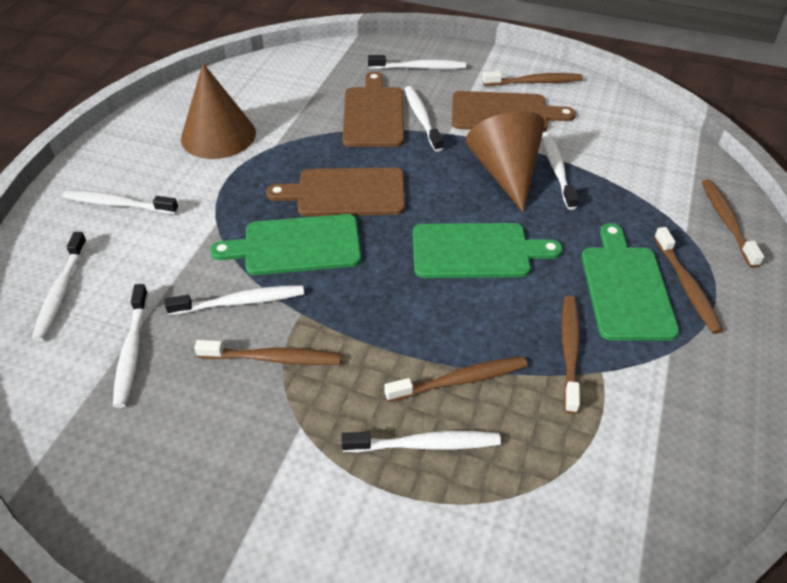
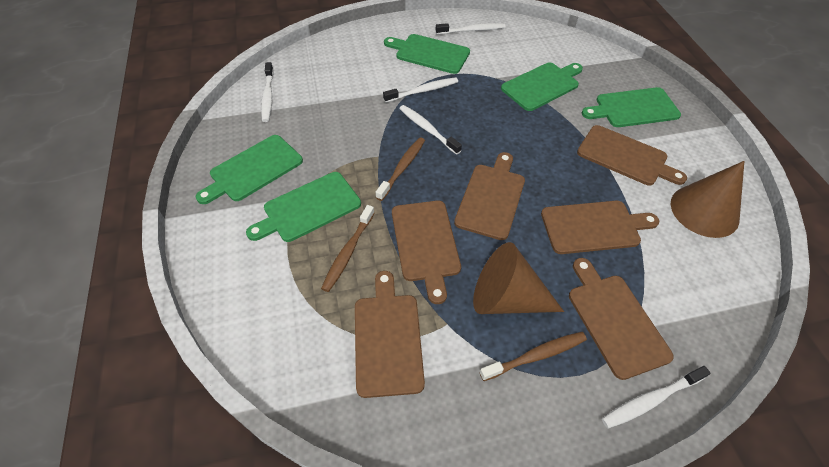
brown cutting board: [266,168,405,216] [342,72,404,147] [452,91,576,132] = 3 -> [355,271,425,398] [392,201,461,304] [454,152,525,240] [541,201,659,254] [569,258,674,380] [577,125,687,185] = 6
brown toothbrush: [194,340,341,365] [384,356,528,402] [483,71,583,86] [561,295,580,414] [654,227,723,334] [702,179,764,268] = 6 -> [321,205,374,292] [376,138,425,201] [480,332,587,381] = 3
green cutting board: [210,214,361,275] [413,223,562,278] [582,223,679,340] = 3 -> [196,135,303,204] [246,172,361,242] [384,34,470,74] [501,62,583,111] [582,87,681,127] = 5
white toothbrush: [32,232,87,341] [63,191,178,214] [113,284,148,408] [165,285,304,315] [341,431,501,452] [368,55,466,69] [405,86,443,152] [542,132,579,210] = 8 -> [261,62,274,122] [383,77,458,103] [399,105,462,155] [436,23,506,35] [602,366,711,429] = 5

